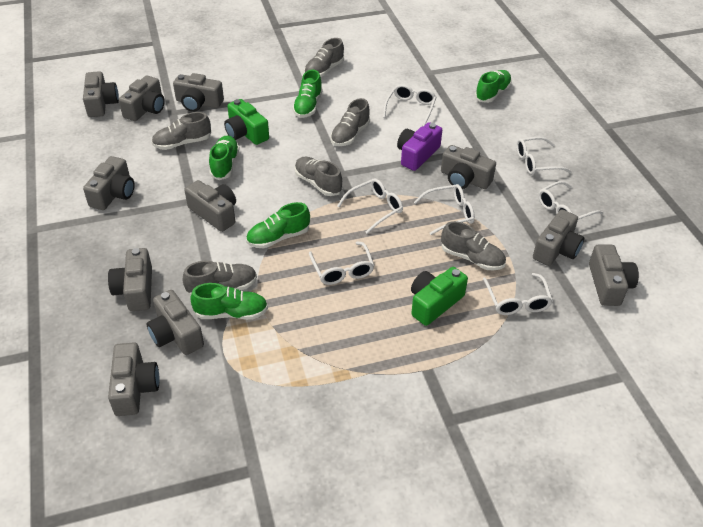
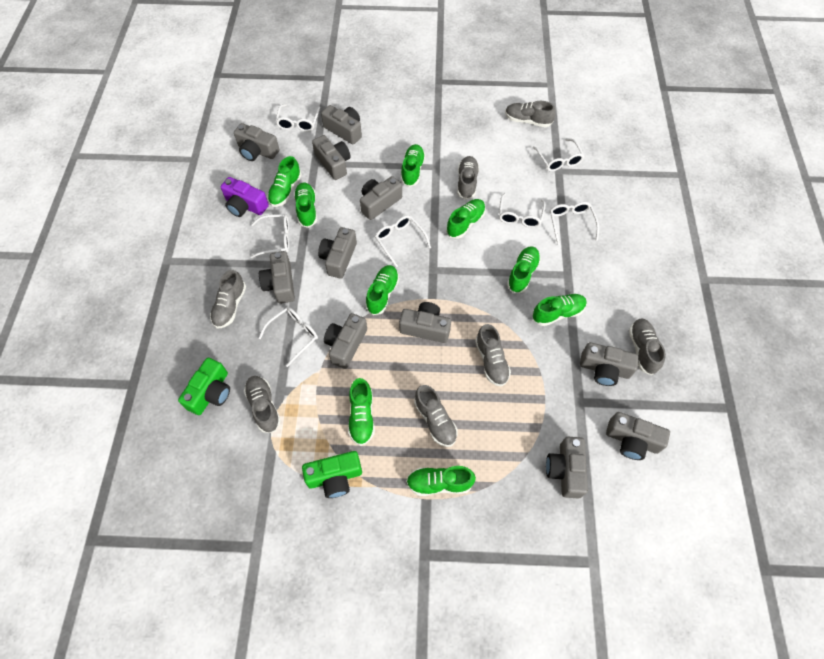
green shoe: [190,283,268,320] [209,135,240,180] [246,202,310,248] [292,70,323,118] [475,70,512,103] = 5 -> [267,156,302,207] [294,182,317,228] [348,378,375,446] [365,265,399,315] [401,144,425,187] [406,466,476,496] [446,199,486,239] [507,246,541,293] [533,294,587,326] = 9
grey shoe: [152,112,211,150] [183,261,257,296] [295,157,343,196] [304,38,344,77] [330,98,370,146] [441,221,506,270] = 6 -> [210,270,246,328] [244,376,281,433] [414,385,458,447] [457,156,479,200] [475,324,511,387] [505,101,556,127] [629,318,666,375] = 7

